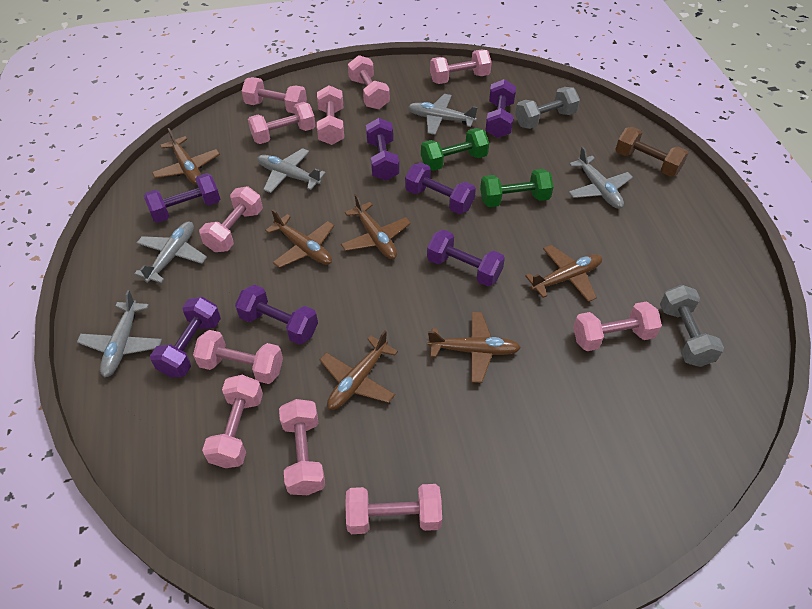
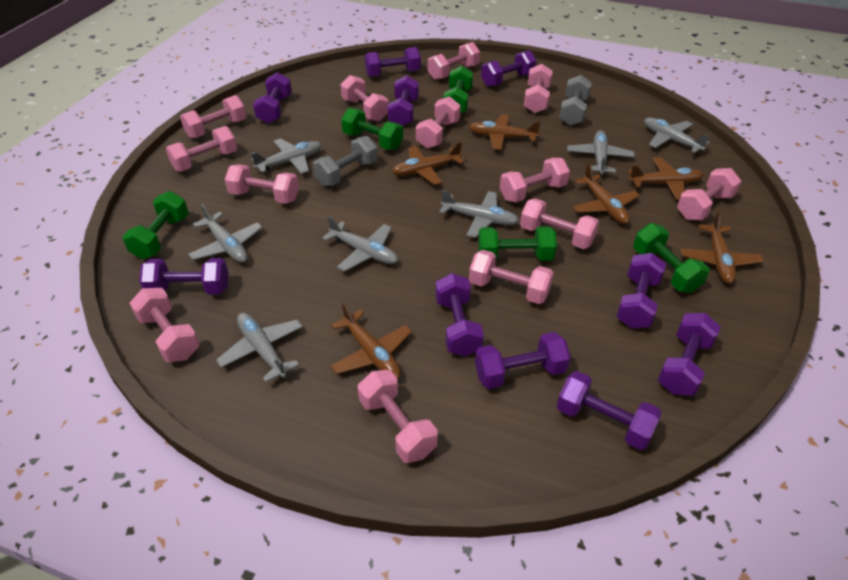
brown dumbbell: [615,127,688,177] = 1 -> none = 0
green dumbbell: [421,128,489,171] [480,169,554,207] = 2 -> [122,191,189,259] [341,108,403,150] [443,66,473,113] [478,226,557,261] [633,223,709,293] = 5
grey plane: [77,290,162,377] [134,222,207,283] [258,148,326,193] [408,94,478,135] [569,147,633,209] = 5 -> [188,204,263,263] [216,313,303,382] [251,138,322,174] [322,216,398,272] [439,190,519,238] [567,130,635,174] [644,117,710,153] = 7
pink dumbbell: [193,330,283,384] [199,186,263,252] [202,375,263,468] [242,77,307,114] [248,102,316,144] [279,399,325,495] [317,85,344,145] [345,484,442,534] [348,55,390,109] [430,50,492,84] [573,302,662,351] = 11 -> [130,288,200,362] [166,126,237,172] [180,95,247,139] [225,164,299,204] [340,75,389,122] [357,370,438,463] [416,96,461,149] [428,42,480,80] [469,250,554,304] [500,158,570,202] [520,198,599,249] [524,64,553,113] [677,168,741,220] = 13
purple dumbbell: [144,173,220,223] [150,297,221,377] [235,285,318,345] [366,118,399,181] [405,163,476,214] [427,230,505,286] [485,79,516,138] = 7 -> [139,258,229,295] [253,72,292,124] [365,47,421,77] [388,76,419,126] [435,273,484,356] [475,332,571,389] [481,50,537,87] [557,371,662,450] [617,253,666,328] [658,313,721,396] = 10

